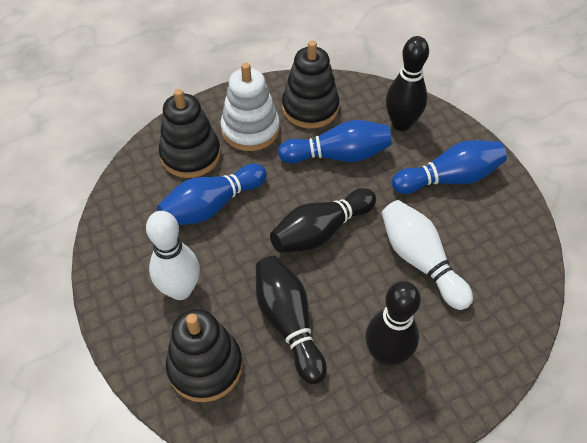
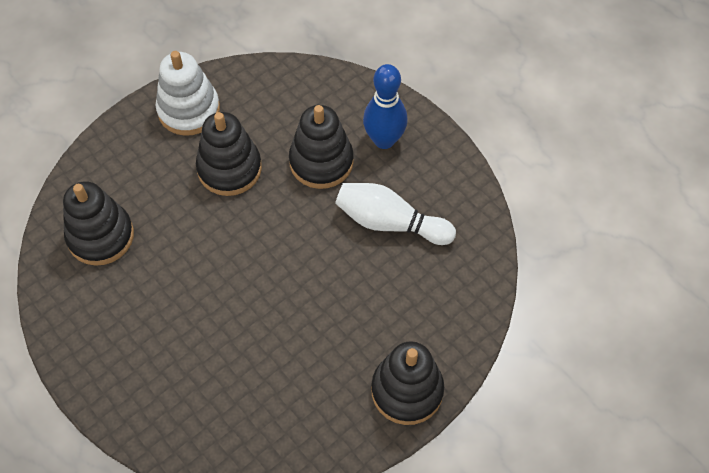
black bowling pin: [256,256,327,384] [270,188,376,253] [366,281,421,366] [386,36,429,131] = 4 -> none = 0
black stacking toy: [159,89,221,178] [166,309,243,402] [282,41,339,129] = 3 -> [63,181,134,266] [196,112,262,196] [289,105,354,189] [371,341,444,425] = 4
blue bowling pin: [157,163,267,225] [278,120,391,164] [392,140,507,194] = 3 -> [363,64,408,149] = 1
white bowling pin: [146,211,200,300] [382,200,473,310] = 2 -> [335,183,456,245] = 1

